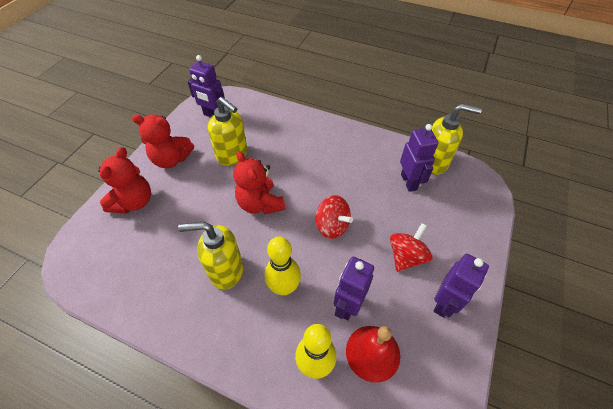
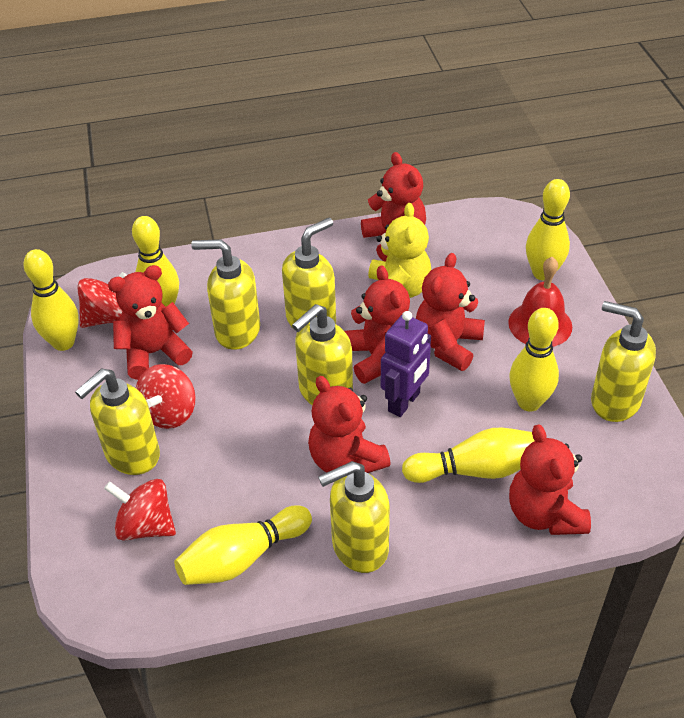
purple robot: [187,55,225,117] [334,257,374,320] [400,124,438,192] [434,254,489,318] = 4 -> [381,311,431,417] = 1
red spinning top: [316,195,353,239] [390,223,433,272] = 2 -> [77,272,127,328] [104,479,176,541] [136,364,196,429] = 3
red teddy bear: [98,147,151,213] [132,114,194,168] [234,151,286,215] = 3 -> [108,265,193,380] [308,376,391,473] [344,265,410,384] [361,152,426,262] [416,253,485,371] [509,425,591,535] = 6
yellow bowling pin: [264,237,301,296] [295,324,336,379] = 2 -> [23,249,79,351] [132,216,179,307] [174,505,312,585] [402,428,534,483] [509,308,559,412] [526,179,570,281] = 6
yellow soap dispenser: [178,221,243,290] [208,97,248,166] [431,104,482,175] = 3 -> [75,368,160,475] [191,239,260,350] [282,217,336,328] [292,304,353,405] [318,461,390,573] [591,301,656,422] = 6
yellow teddy bear: none = 0 -> [368,203,431,298] = 1

